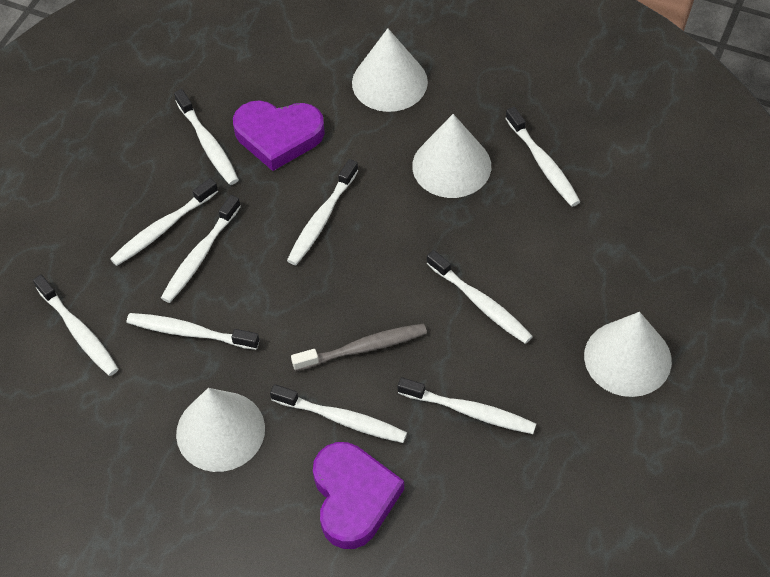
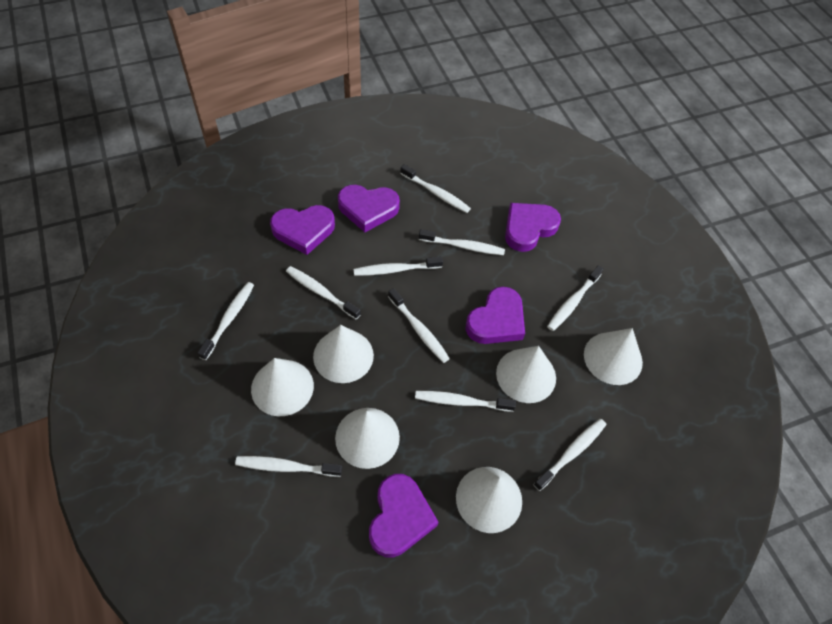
grey toothbrush: [291,324,427,371] = 1 -> none = 0
purple heart: [233,100,325,171] [313,442,404,549] = 2 -> [270,205,335,255] [338,185,400,232] [369,474,439,557] [466,286,525,344] [505,203,561,252] = 5
white cone: [176,388,265,472] [352,28,428,112] [412,114,491,198] [584,312,672,397] = 4 -> [251,358,314,416] [313,325,374,383] [335,408,400,469] [456,467,522,533] [496,346,556,403] [584,328,643,385] = 6

